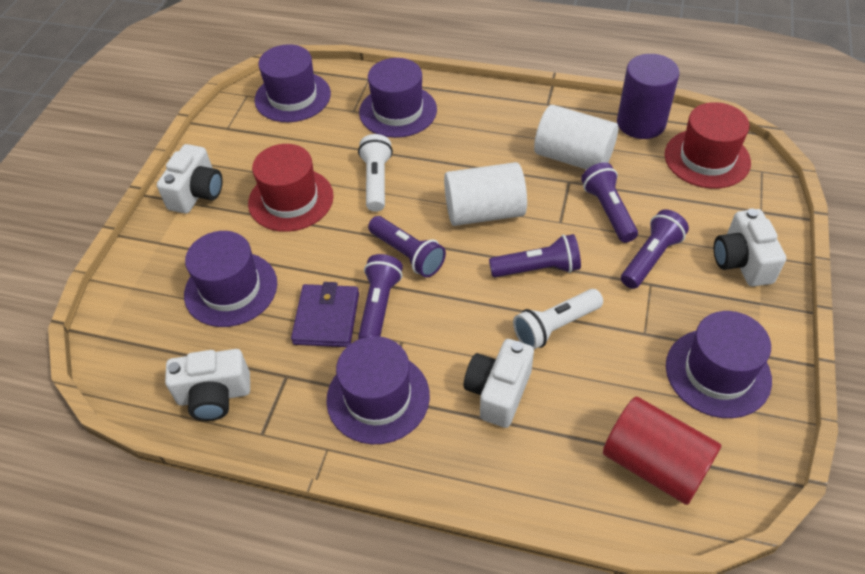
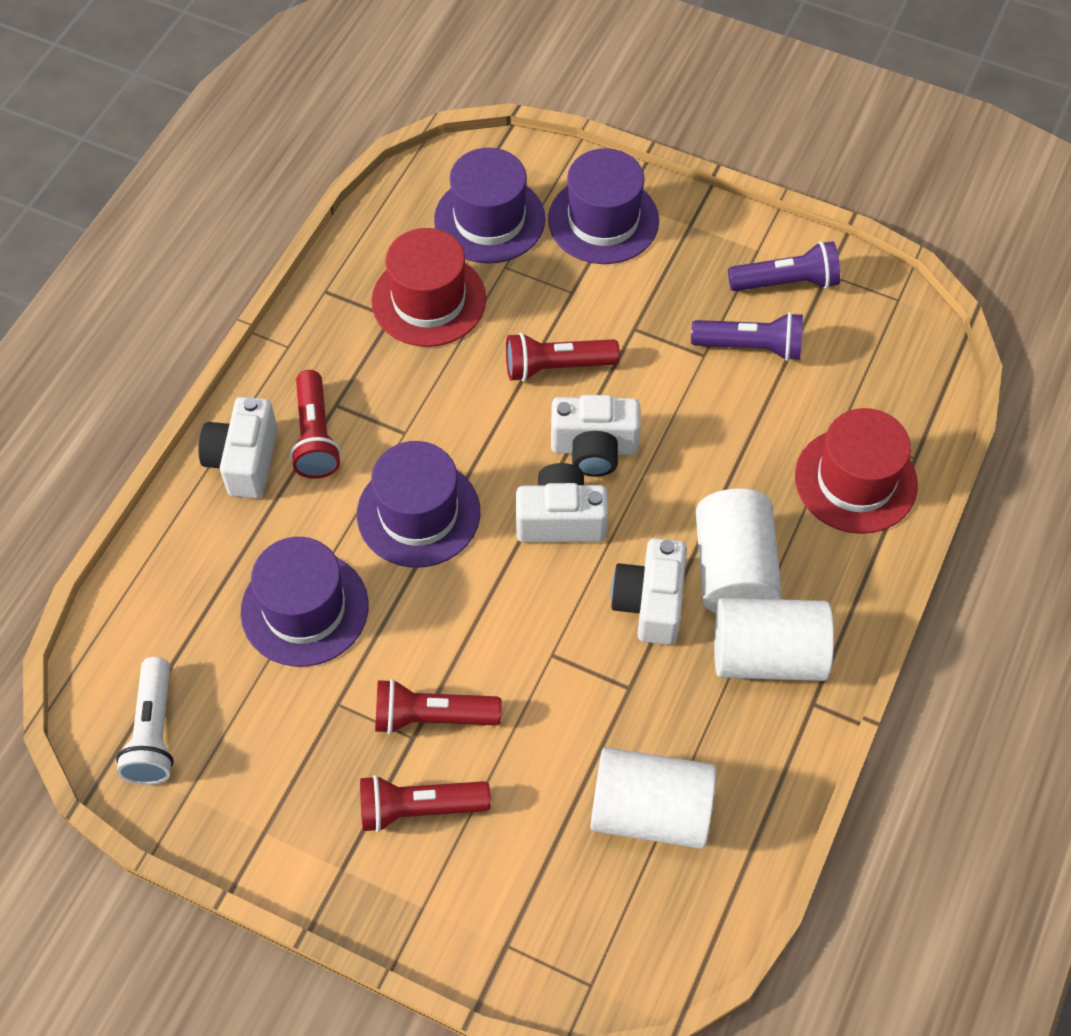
purple cylinder: [617,54,680,139] = 1 -> none = 0
purple flashlight: [358,254,403,339] [368,216,446,277] [489,234,581,277] [581,162,638,243] [621,210,689,289] = 5 -> [691,312,803,361] [728,241,840,291] = 2
purple hat: [184,231,277,327] [255,44,331,122] [326,336,430,445] [359,58,437,138] [666,311,772,418] = 5 -> [241,537,369,667] [357,441,480,568] [434,148,545,264] [548,148,659,264] = 4
purple wallet: [291,282,359,347] = 1 -> none = 0
red cylinder: [603,397,722,505] = 1 -> none = 0
red flashlight: none = 0 -> [290,370,341,479] [360,775,491,832] [375,679,502,734] [506,333,620,382] = 4
white cylinder: [444,162,527,226] [534,105,618,170] = 2 -> [590,747,716,849] [696,488,782,613] [714,598,834,681] = 3
white flashlight: [358,134,393,212] [513,289,603,349] = 2 -> [116,657,174,785] = 1

